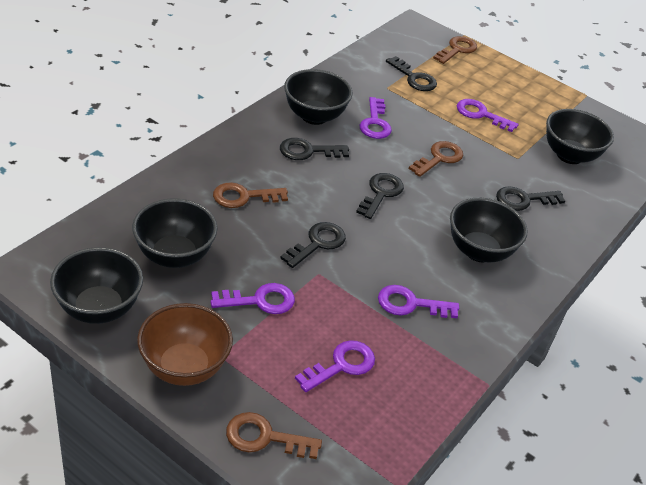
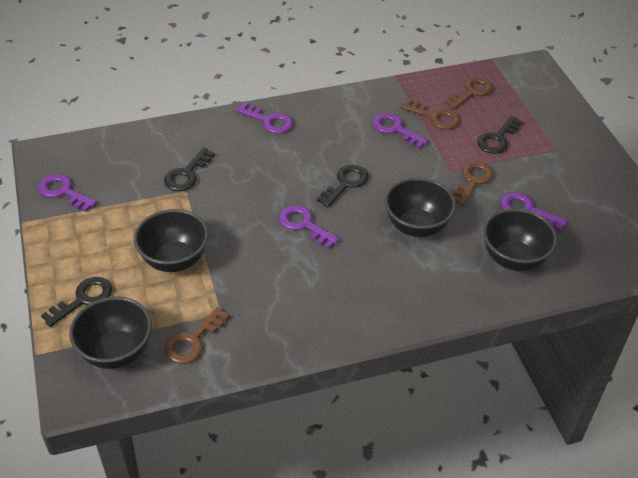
black bowl: [50,247,143,324] [132,198,218,268] [284,69,353,125] [450,198,527,262] [546,109,614,164] = 5 -> [69,297,152,369] [134,209,209,272] [385,178,456,237] [483,209,557,271] = 4
black key: [280,138,349,160] [280,222,346,268] [356,173,404,219] [386,56,437,91] [496,186,565,211] = 5 -> [41,277,112,327] [164,148,215,191] [317,165,369,207] [477,116,523,154] = 4
brown bowl: [137,303,233,386] = 1 -> none = 0

